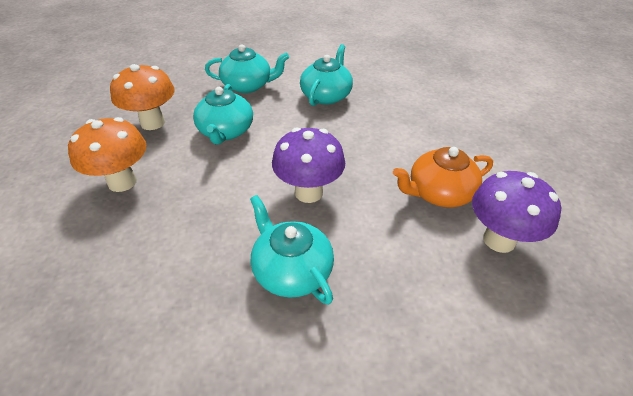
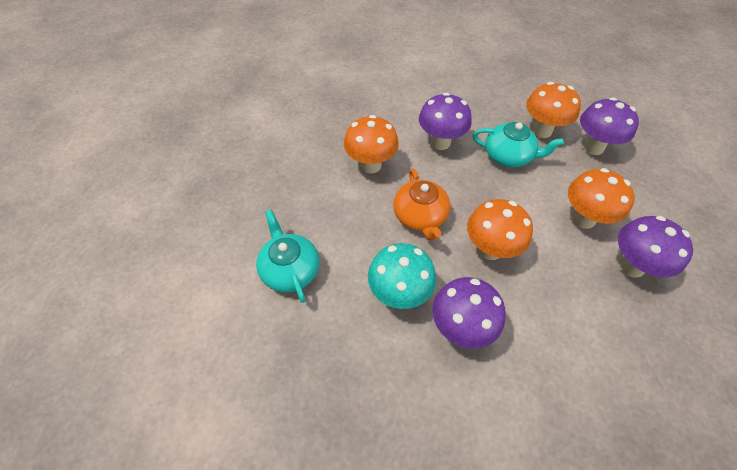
orange mushroom: [68,117,146,192] [110,64,175,130] = 2 -> [344,115,399,173] [467,199,533,260] [526,82,581,138] [568,168,635,229] = 4
purple mushroom: [272,127,345,203] [472,171,561,253] = 2 -> [419,93,472,150] [432,277,506,349] [580,97,639,155] [618,216,693,278] = 4
turquoise mushroom: none = 0 -> [368,243,436,309] = 1
turquoise teapot: [193,84,253,145] [205,44,289,93] [250,195,334,305] [300,44,353,106] = 4 -> [256,210,319,303] [473,122,564,168] = 2

